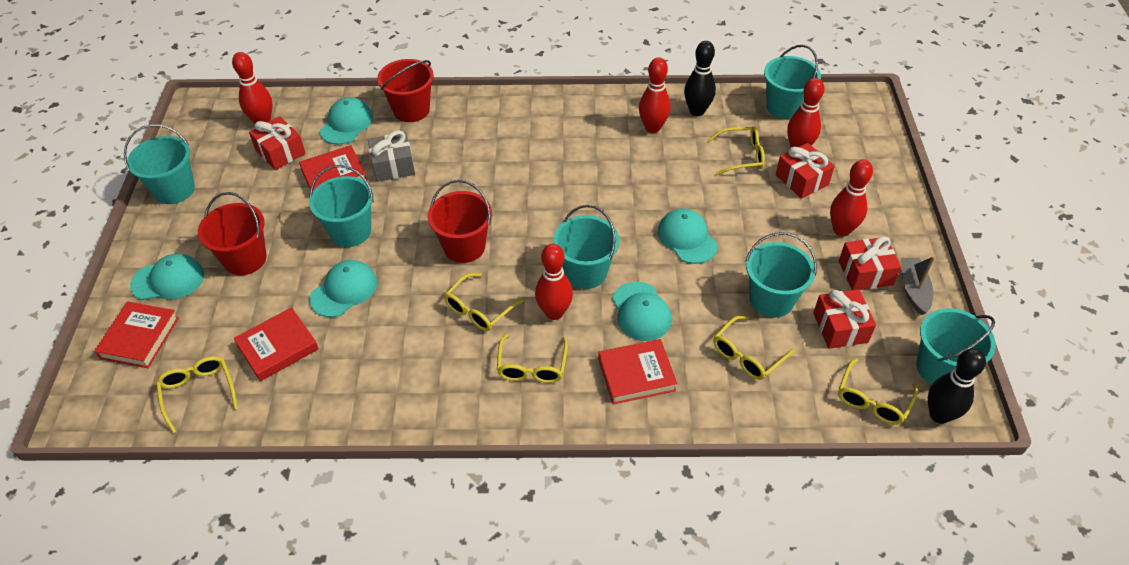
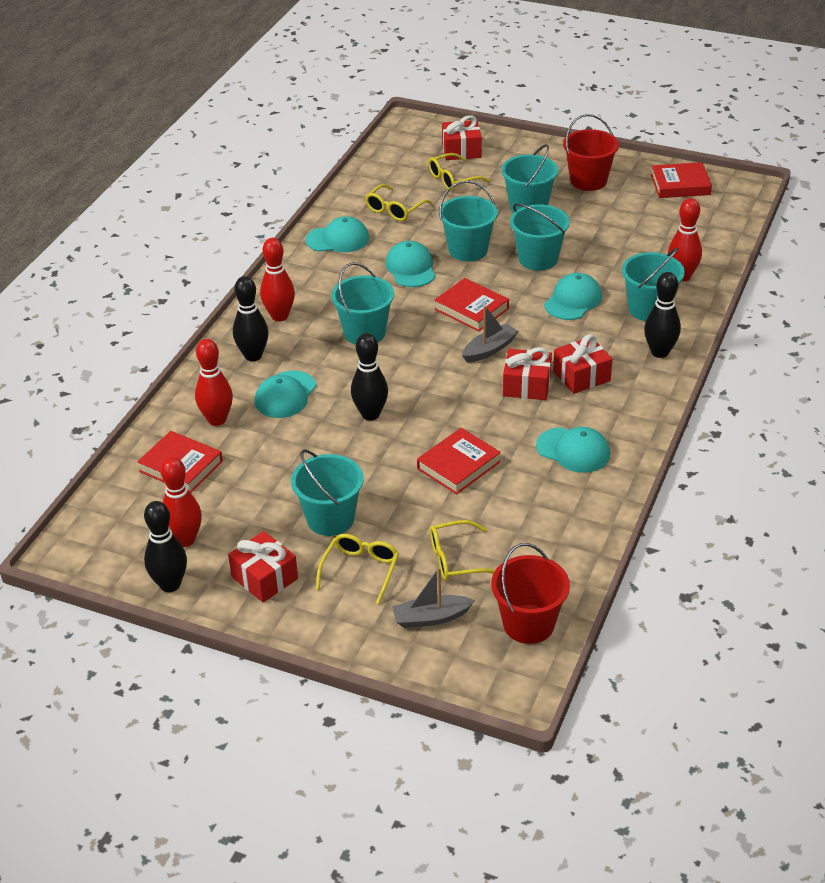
black bowling pin: [684,41,716,116] [928,348,986,424] = 2 -> [144,501,187,592] [233,276,268,361] [351,333,388,421] [644,272,681,358] = 4
grey boat: [901,256,935,315] = 1 -> [392,567,475,628] [462,306,519,363] = 2
grey gift: [368,130,415,182] = 1 -> none = 0
red bowling pin: [232,52,273,124] [535,244,573,320] [639,57,671,133] [787,78,824,147] [830,159,873,236] = 5 -> [161,457,202,547] [195,339,233,426] [260,238,295,321] [668,198,702,281] = 4
red bucket: [198,192,267,275] [377,59,434,122] [428,180,492,263] = 3 -> [491,543,570,644] [563,114,619,191] = 2
yellow glasses: [156,356,238,433] [444,273,524,331] [497,334,568,383] [708,126,765,175] [713,316,794,380] [838,358,918,424] = 6 -> [316,534,399,604] [365,184,432,221] [428,153,490,191] [430,520,495,581] = 4

